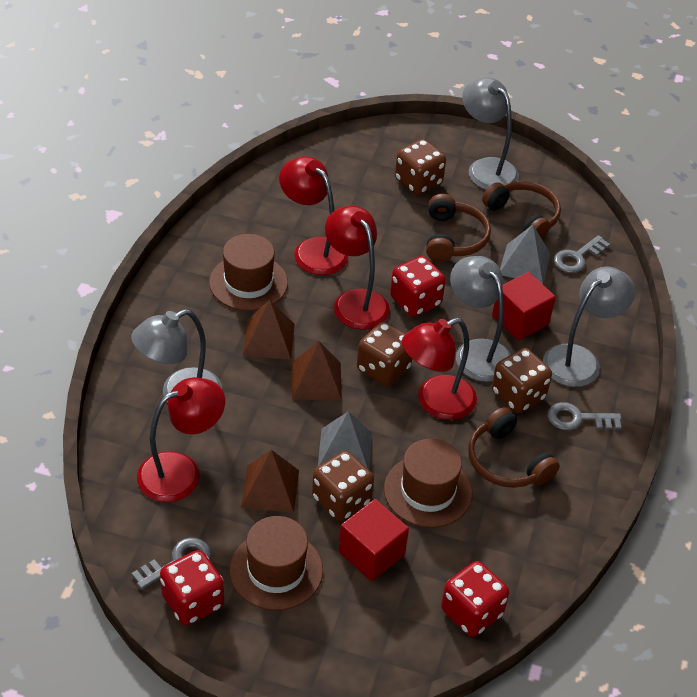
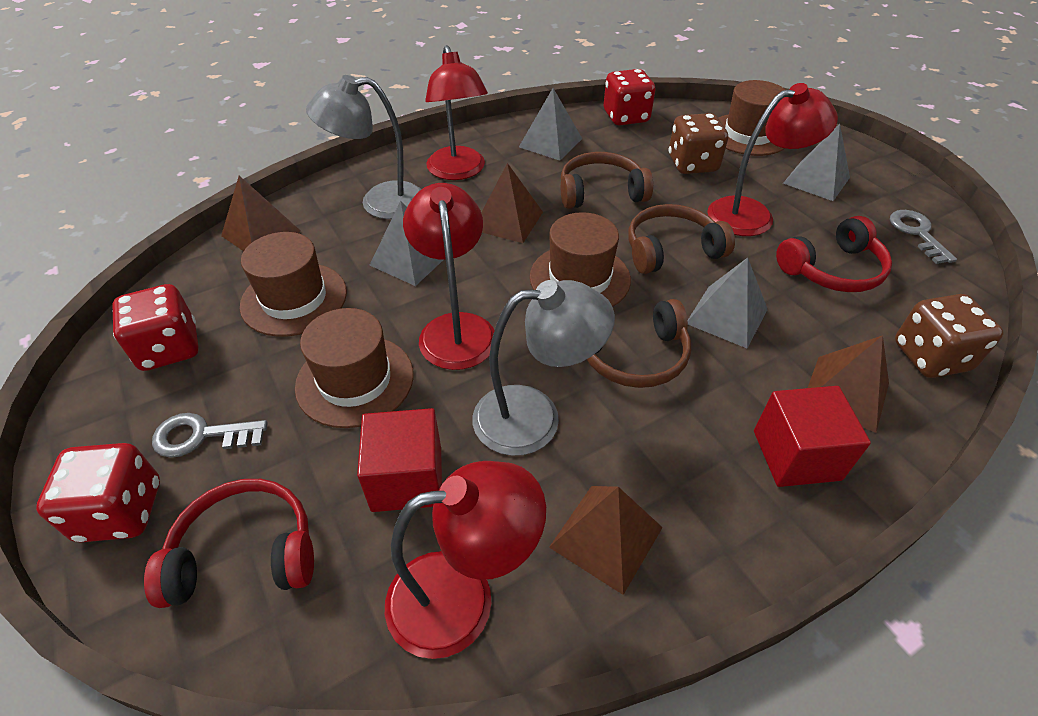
brown dice: [312,451,374,521] [357,322,412,386] [395,139,446,195] [492,348,552,413] = 4 -> [668,113,728,174] [895,294,1004,378] = 2
brown hat: [209,234,288,311] [230,516,323,610] [384,439,472,528] = 3 -> [240,232,347,337] [295,308,414,428] [530,212,631,307] [718,80,785,156] = 4
brown pyramid: [241,450,299,513] [243,300,295,359] [292,341,342,400] = 3 -> [221,176,300,251] [481,163,543,243] [549,486,663,595] [808,335,889,433] = 4
grey key: [132,538,211,589] [548,402,622,430] [554,235,610,273] = 3 -> [152,413,268,458] [890,210,957,264] = 2
grey lamp: [131,309,222,402] [450,256,511,382] [462,78,519,190] [543,266,635,387] = 4 -> [306,75,421,219] [473,280,615,456] = 2
grey pyramid: [318,411,372,470] [500,225,551,284] = 2 -> [370,201,443,286] [519,88,582,161] [687,258,768,348] [783,124,850,201] = 4
red headphones: none = 0 -> [144,479,314,608] [776,216,892,292] = 2

